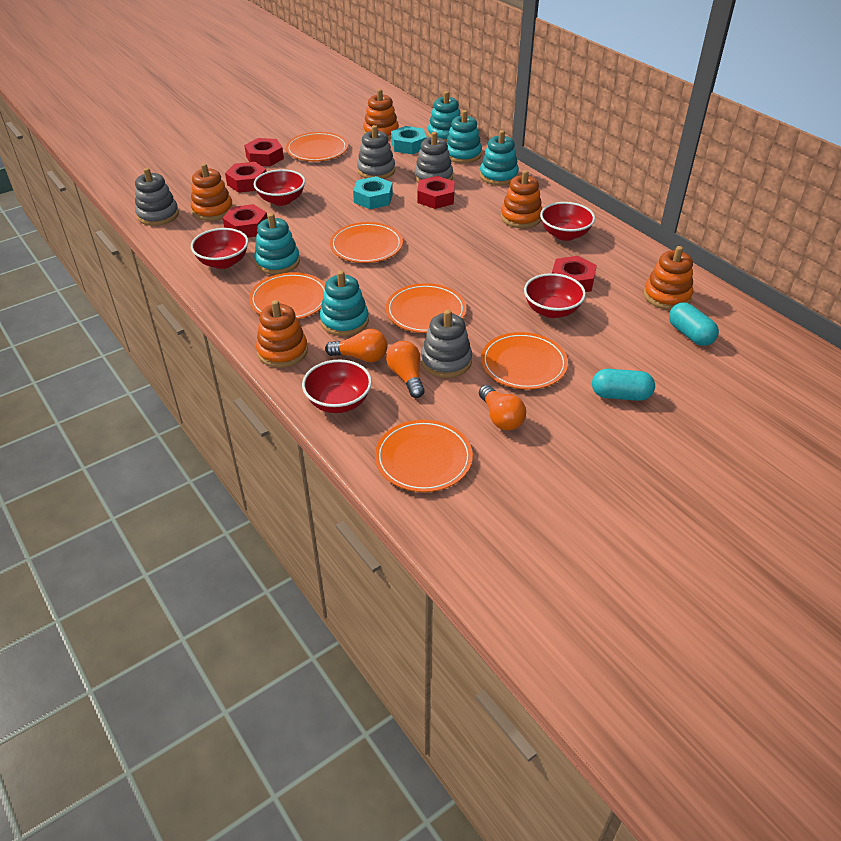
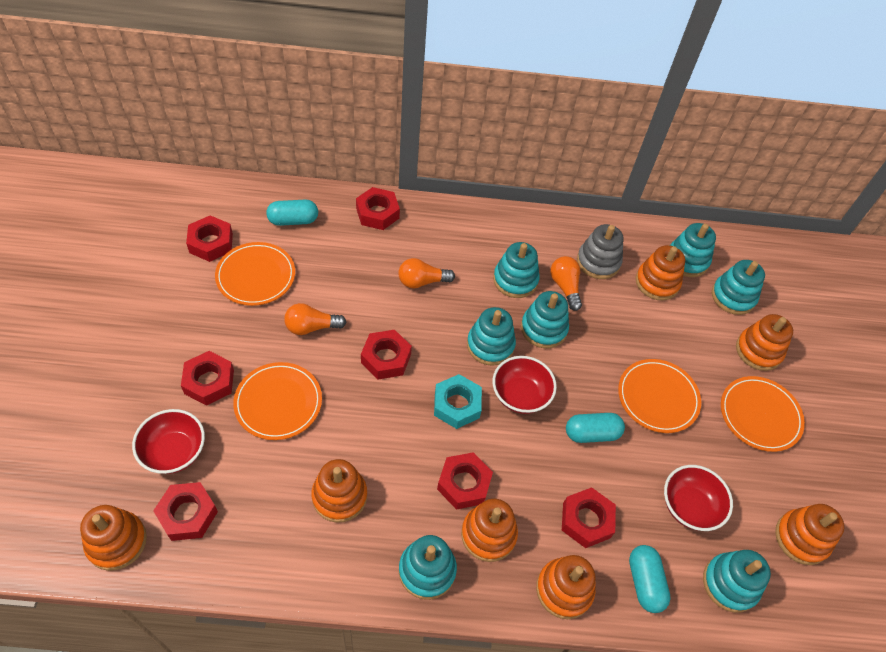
grey stacking toy: [135,168,179,226] [357,125,395,179] [415,132,453,183] [421,310,472,378] = 4 -> [577,224,624,279] = 1
orange plate: [249,272,325,319] [286,132,348,161] [330,222,403,263] [375,420,473,492] [386,283,466,333] [481,332,568,390] = 6 -> [215,242,295,306] [233,362,322,440] [618,359,701,433] [721,376,805,452] = 4
orange stacking toy: [191,163,233,221] [256,300,308,368] [363,89,399,139] [501,170,542,228] [644,246,693,310] = 5 -> [80,505,147,571] [312,459,367,523] [461,499,518,562] [536,555,596,619] [636,245,685,301] [736,314,793,371] [775,504,845,565] = 7
red bowl: [191,228,248,269] [254,169,305,206] [302,359,372,413] [524,273,586,318] [540,202,595,241] = 5 -> [132,409,205,474] [493,356,557,414] [664,465,733,531] = 3
red nut: [223,204,268,238] [225,162,267,193] [244,138,284,166] [417,176,455,209] [552,256,597,292] = 5 -> [153,482,218,541] [181,351,234,406] [186,215,233,262] [356,187,400,230] [361,330,412,380] [437,452,493,510] [562,487,616,548] = 7
turquoise capsule: [592,369,655,401] [669,302,719,346] = 2 -> [266,200,318,226] [566,413,625,443] [629,545,671,613] = 3
turquoise nut: [353,176,393,209] [391,126,427,154] = 2 -> [434,374,482,429] = 1
turquoise stacking toy: [254,213,300,275] [320,270,369,336] [428,91,460,142] [447,110,482,163] [480,130,519,185] = 5 -> [399,535,457,600] [467,307,516,366] [493,242,540,298] [521,291,569,348] [670,223,716,277] [703,550,771,613] [712,260,765,315] = 7

